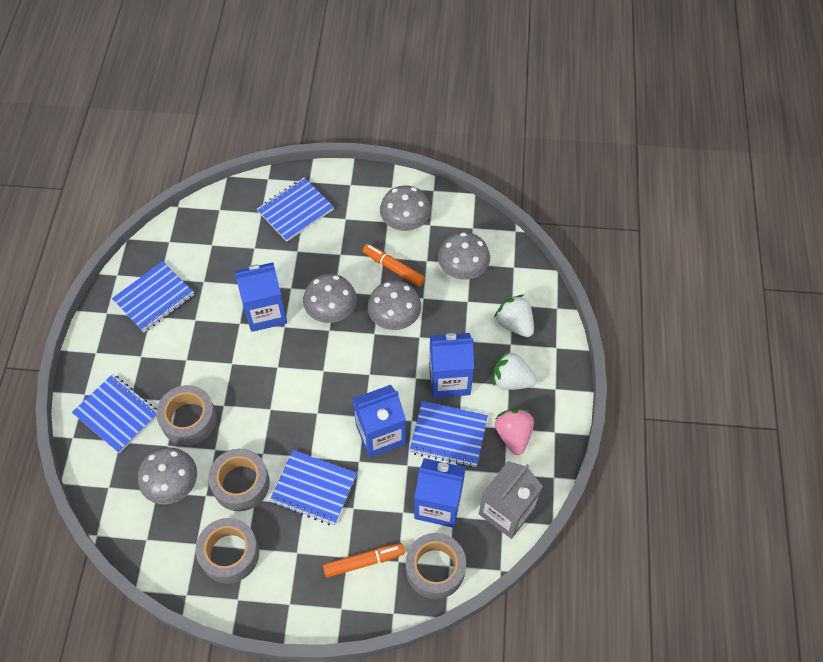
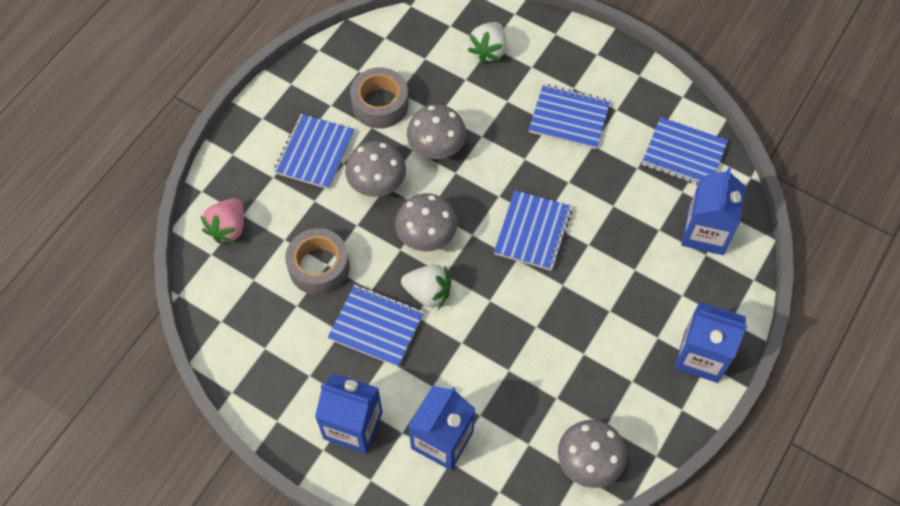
grey carton: [479,461,543,539] = 1 -> none = 0
grey mushroom: [138,447,197,505] [303,274,357,323] [368,280,421,330] [380,185,431,231] [438,232,490,280] = 5 -> [345,141,406,197] [395,193,457,252] [407,105,466,159] [558,420,627,488] = 4
grey tape: [156,385,217,446] [196,518,259,583] [208,449,270,511] [406,533,466,599] = 4 -> [285,228,350,295] [350,67,409,129] = 2
orange marker: [323,543,405,578] [363,244,425,287] = 2 -> none = 0

